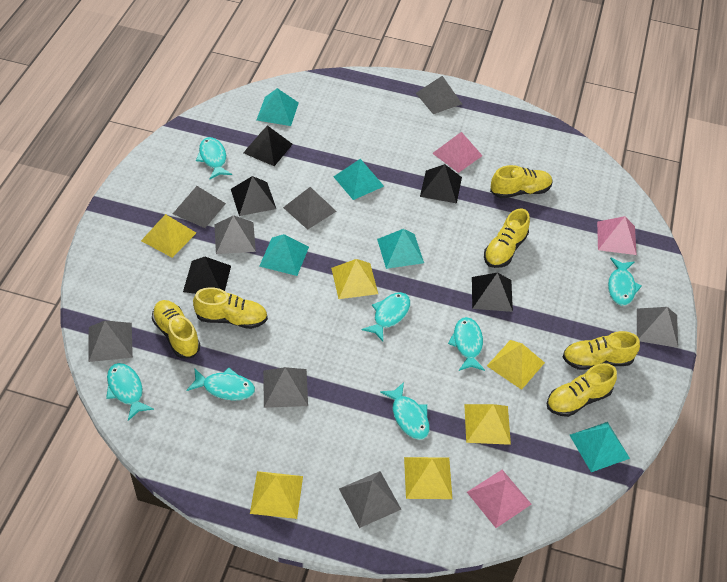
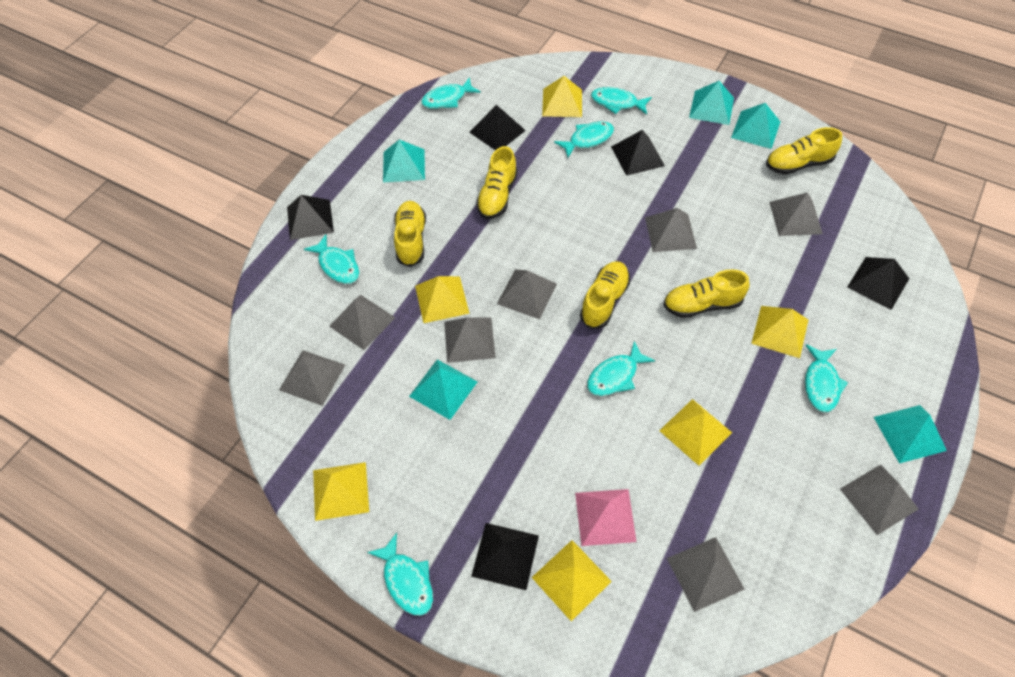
pink pyramid: [432,132,483,173] [467,470,532,528] [597,216,637,255] = 3 -> [575,489,637,546] = 1
yellow shoe: [152,300,200,359] [193,287,268,329] [484,209,530,268] [490,165,553,198] [546,363,617,417] [563,331,640,370] = 6 -> [394,201,426,267] [476,146,518,219] [580,261,630,329] [663,269,750,318] [766,127,842,175] = 5

